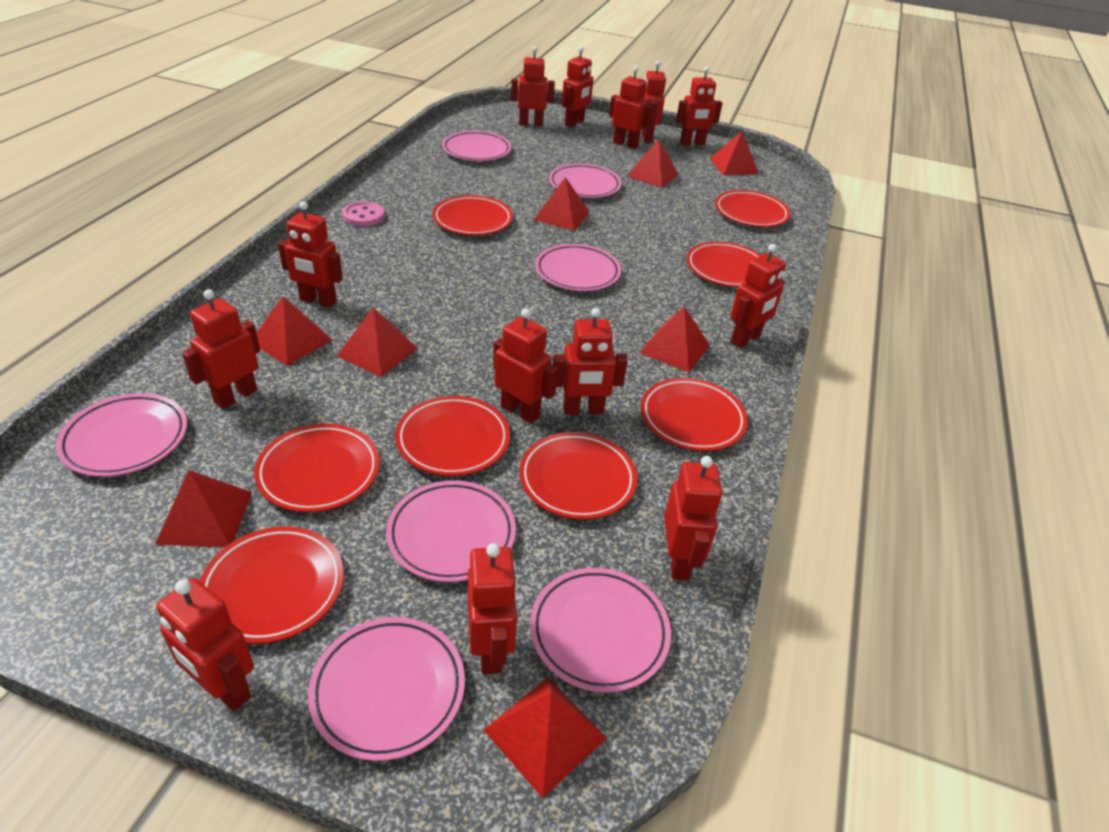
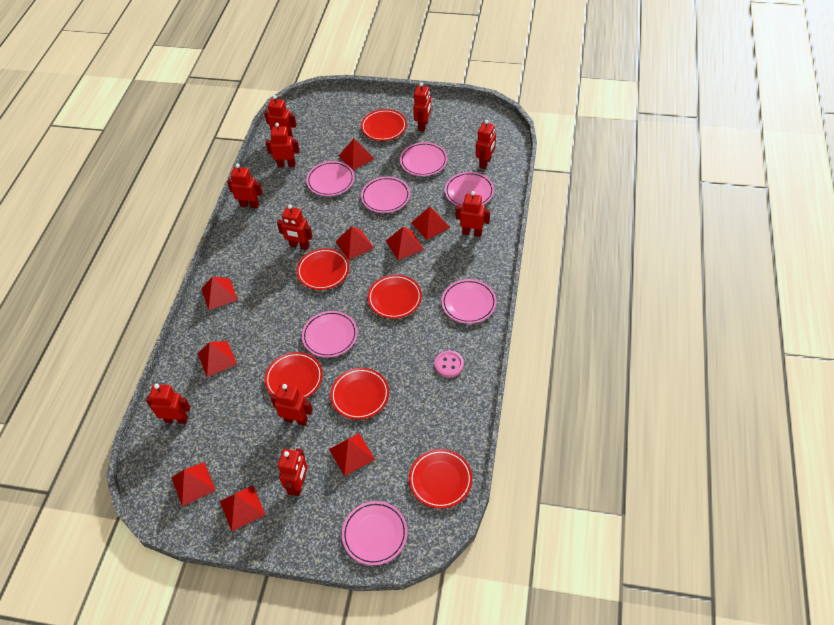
red plate: [200,526,344,644] [254,424,380,512] [395,396,510,476] [433,195,513,235] [519,432,637,519] [641,378,748,451] [687,242,761,287] [715,190,790,227] = 8 -> [265,352,323,399] [297,248,349,290] [330,368,389,420] [361,109,407,141] [368,275,422,319] [409,449,472,509] = 6
red pyramid: [155,470,252,548] [257,296,332,366] [337,307,418,377] [484,678,607,798] [534,177,590,231] [627,139,678,188] [639,306,710,372] [710,131,759,175] = 8 -> [171,462,216,506] [197,341,237,377] [201,277,238,310] [220,486,265,531] [329,433,375,476] [335,226,374,260] [339,139,375,170] [386,227,424,260] [411,206,450,240] = 9
red robot: [156,578,254,711] [182,289,260,409] [278,201,343,308] [468,543,518,674] [493,308,558,424] [511,46,555,126] [553,308,628,415] [562,47,594,127] [609,66,653,149] [642,61,666,143] [664,456,722,580] [676,67,722,145] [730,244,786,348] = 13 -> [146,384,191,424] [227,164,263,209] [264,95,297,138] [265,123,300,167] [271,384,313,426] [277,204,313,250] [278,448,308,496] [413,82,431,131] [455,191,490,237] [476,120,496,169] = 10

